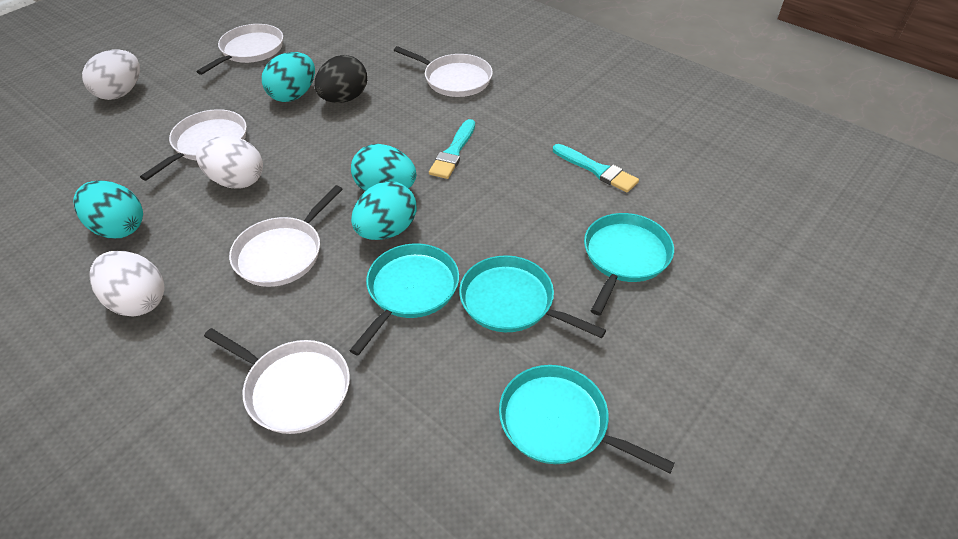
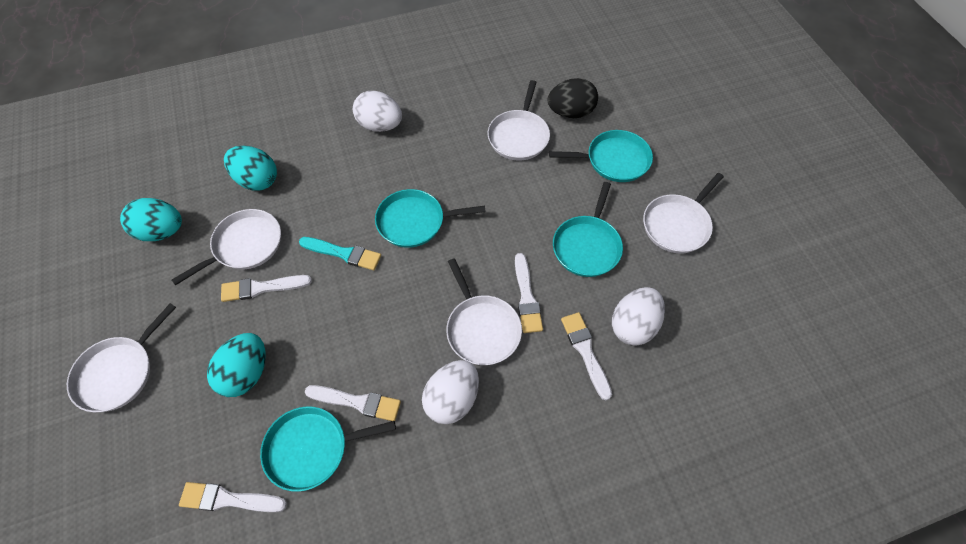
turquoise brush: [429,119,475,179] [553,144,639,193] = 2 -> [299,237,381,270] = 1
turquoise egg: [73,180,143,239] [262,52,315,102] [351,144,416,191] [351,181,416,240] = 4 -> [120,198,182,241] [207,333,266,397] [224,146,277,191] = 3
white brush: none = 0 -> [179,482,287,512] [221,275,312,302] [305,385,401,421] [515,253,543,333] [561,312,612,400] = 5

